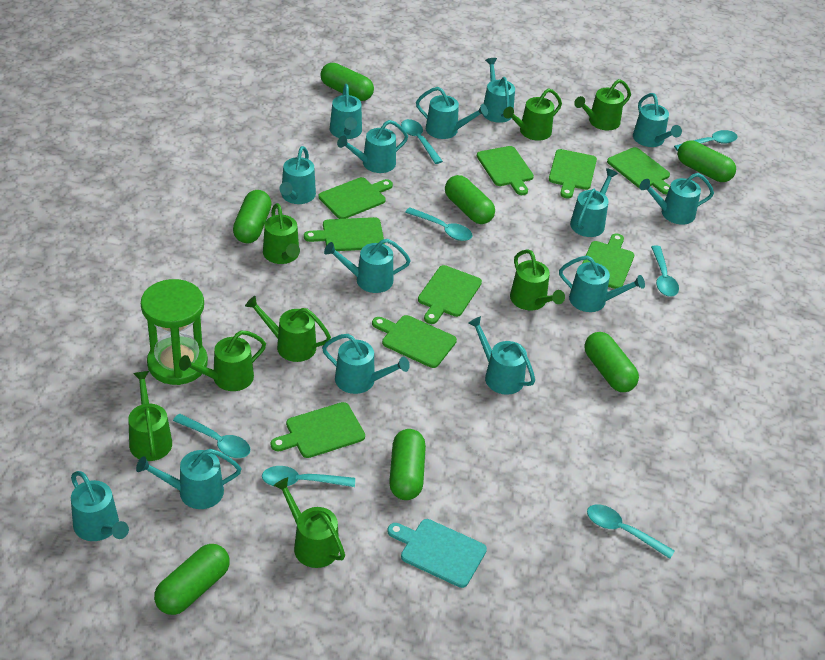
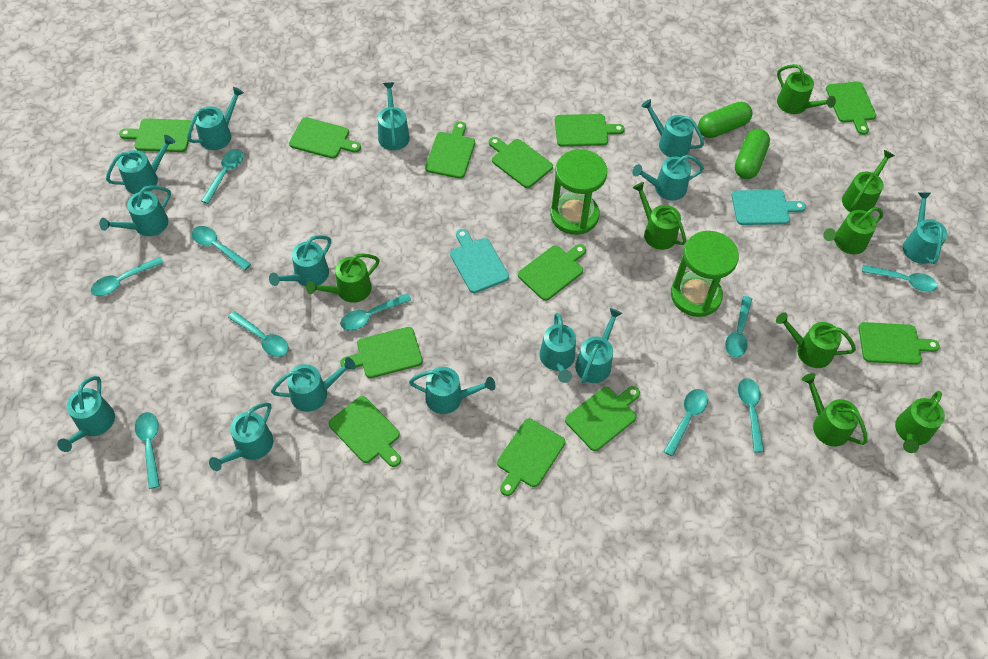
green capsule: [154,544,230,615] [233,190,272,243] [320,63,374,101] [389,429,426,500] [445,175,495,224] [584,332,639,392] [678,140,736,182] = 7 -> [698,102,752,138] [735,129,770,179] = 2
green cutting board: [271,402,365,458] [304,217,385,251] [318,177,393,219] [372,315,457,368] [418,265,482,324] [477,146,534,195] [549,149,597,198] [582,233,634,289] [607,147,670,195] = 9 -> [119,118,191,152] [289,117,361,159] [329,396,401,467] [340,327,423,378] [425,121,475,179] [489,137,553,188] [497,419,566,496] [518,244,586,301] [555,114,625,147] [565,386,640,451] [826,82,876,135] [858,322,940,365] = 12
green hourglass: [141,279,208,385] = 1 -> [550,149,607,235] [671,231,739,317] = 2
turquoise cutting board: [387,519,487,588] = 1 -> [450,229,509,293] [732,190,806,225] = 2
turquoise spoon: [173,414,250,458] [262,466,355,487] [401,119,443,164] [405,207,472,241] [587,504,675,559] [651,246,679,297] [674,130,738,151] = 7 -> [91,257,164,296] [135,412,160,489] [191,226,251,270] [201,149,243,204] [228,311,289,357] [341,293,411,331] [663,389,708,457] [725,296,752,357] [738,378,764,453] [862,265,938,292] = 10

